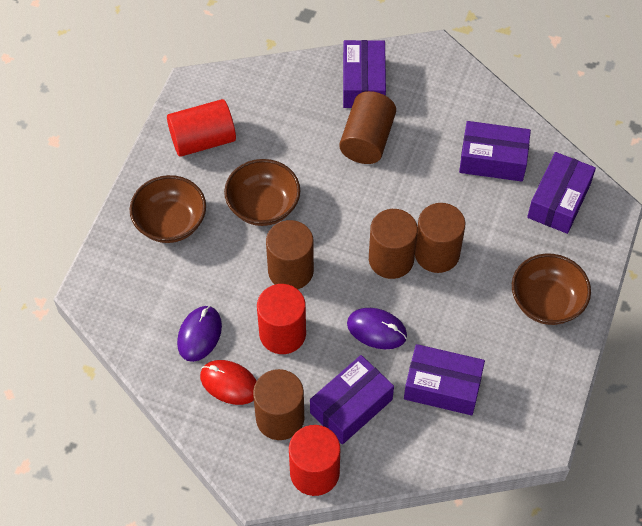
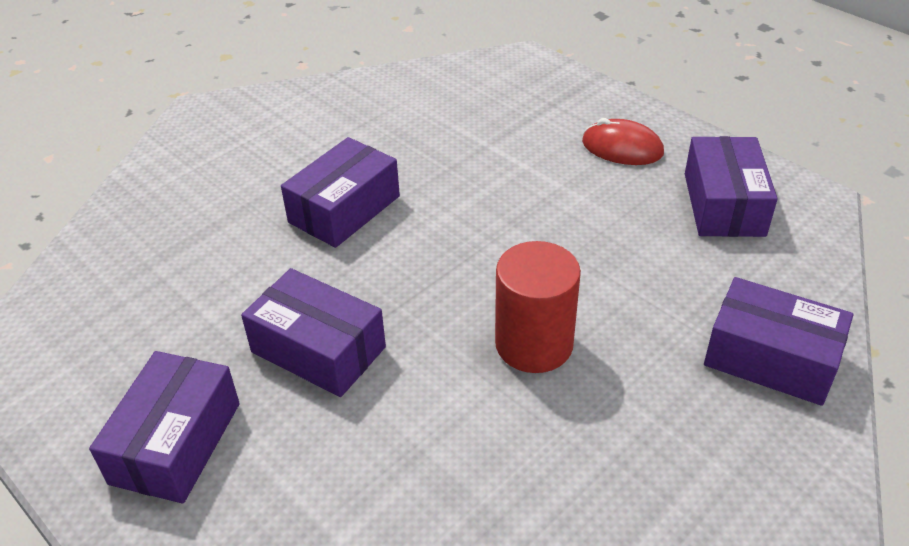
brown bowl: [130,175,206,243] [224,159,300,226] [512,254,591,325] = 3 -> none = 0
brown cylinder: [253,369,304,440] [266,220,314,289] [339,91,396,164] [369,209,418,279] [415,203,465,273] = 5 -> none = 0
purple mouse: [177,306,222,362] [347,308,407,349] = 2 -> none = 0
red cylinder: [167,99,236,157] [257,284,306,354] [289,425,340,496] = 3 -> [495,241,581,373] = 1

